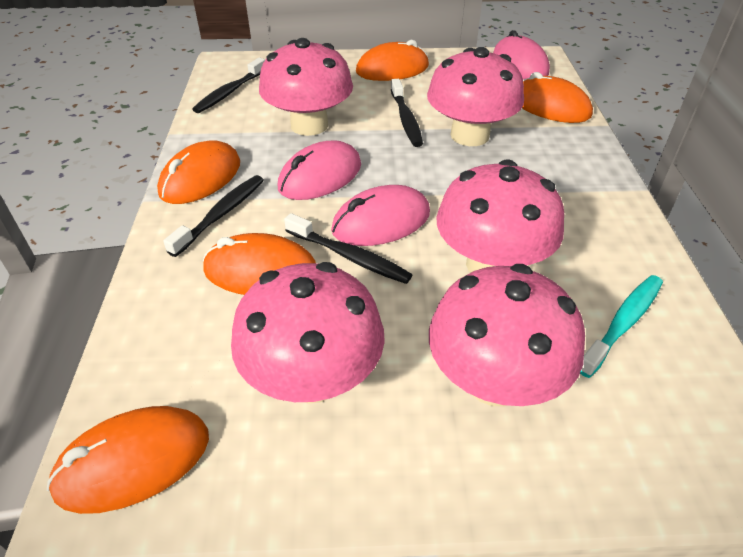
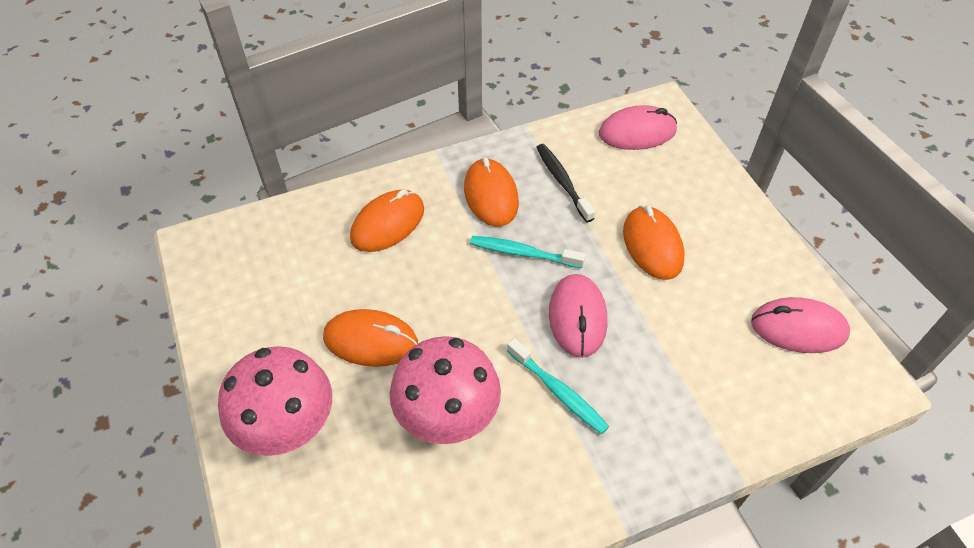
black toothbrush: [163,175,264,257] [192,58,265,113] [284,213,412,284] [391,79,423,147] = 4 -> [536,144,595,222] = 1
orange mouse: [47,406,209,514] [157,140,240,204] [203,233,316,295] [356,40,429,81] [522,72,593,123] = 5 -> [323,309,418,367] [350,189,424,252] [464,157,519,227] [623,206,685,280] = 4
pink mushroom: [231,262,385,404] [259,38,353,136] [427,47,524,146] [429,264,585,407] [436,159,564,273] = 5 -> [218,346,332,456] [390,336,501,444] = 2
turquoise toothbrush: [580,275,663,378] = 1 -> [470,236,586,268] [507,338,609,434] = 2

